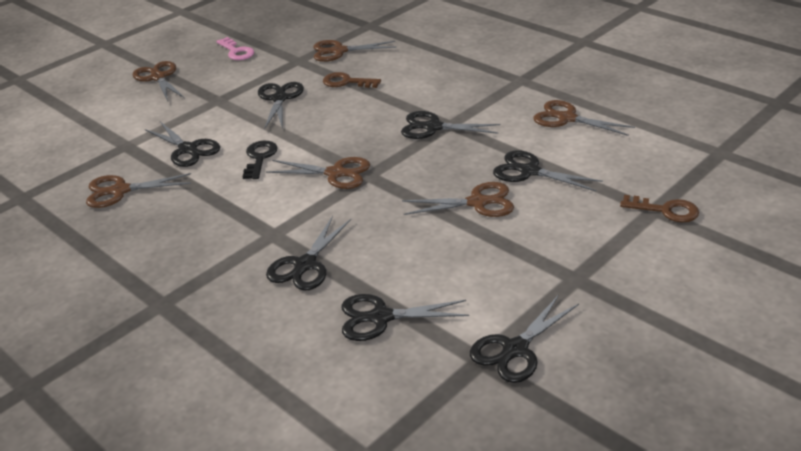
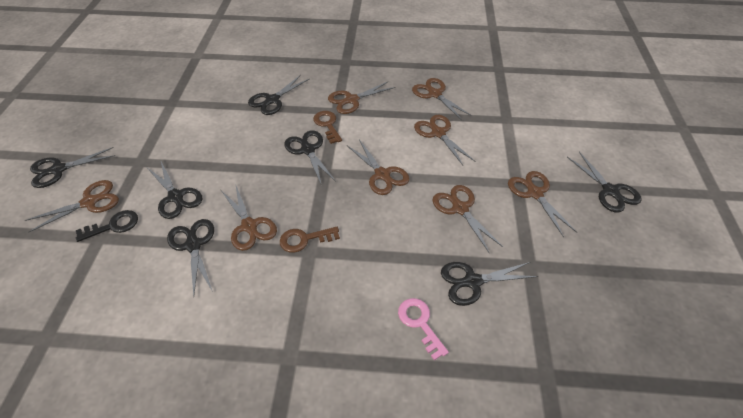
brown scissors: [86,173,191,208] [133,61,184,102] [266,157,370,189] [313,40,396,62] [402,182,514,217] [533,100,635,136] = 6 -> [25,180,119,233] [222,184,277,251] [328,81,396,114] [348,140,409,195] [412,78,472,120] [414,115,475,165] [432,185,503,254] [508,171,578,238] = 8

